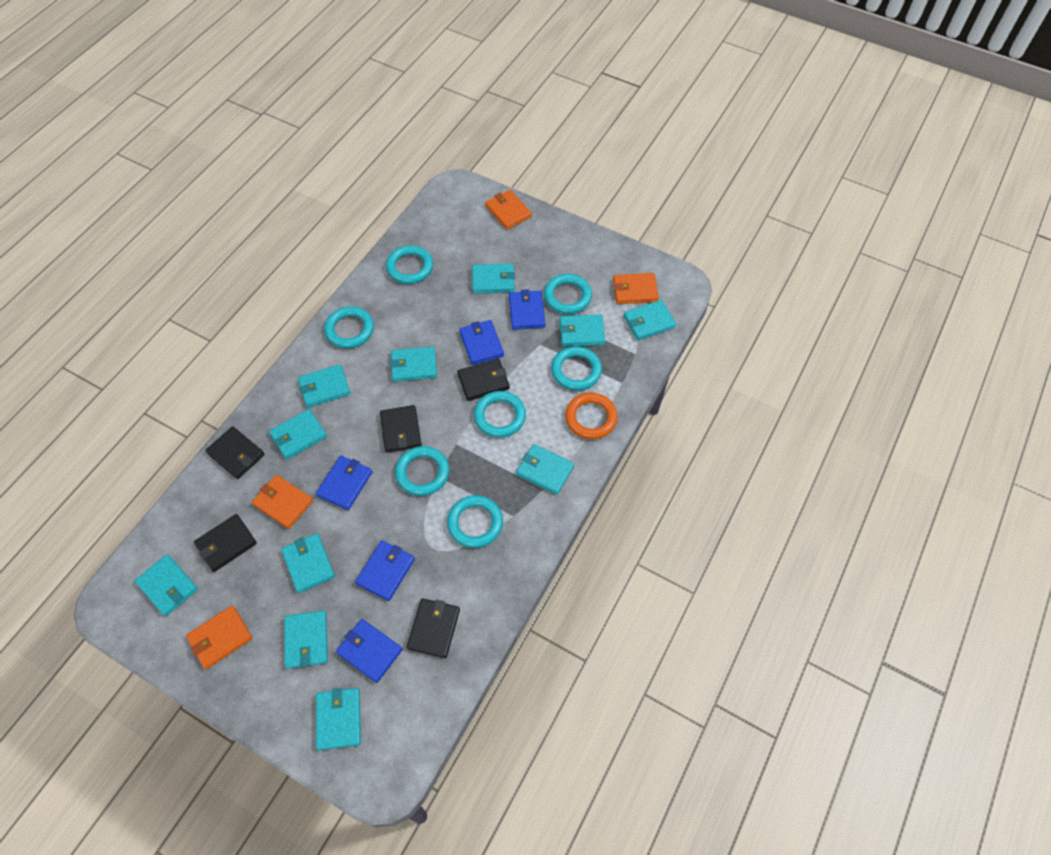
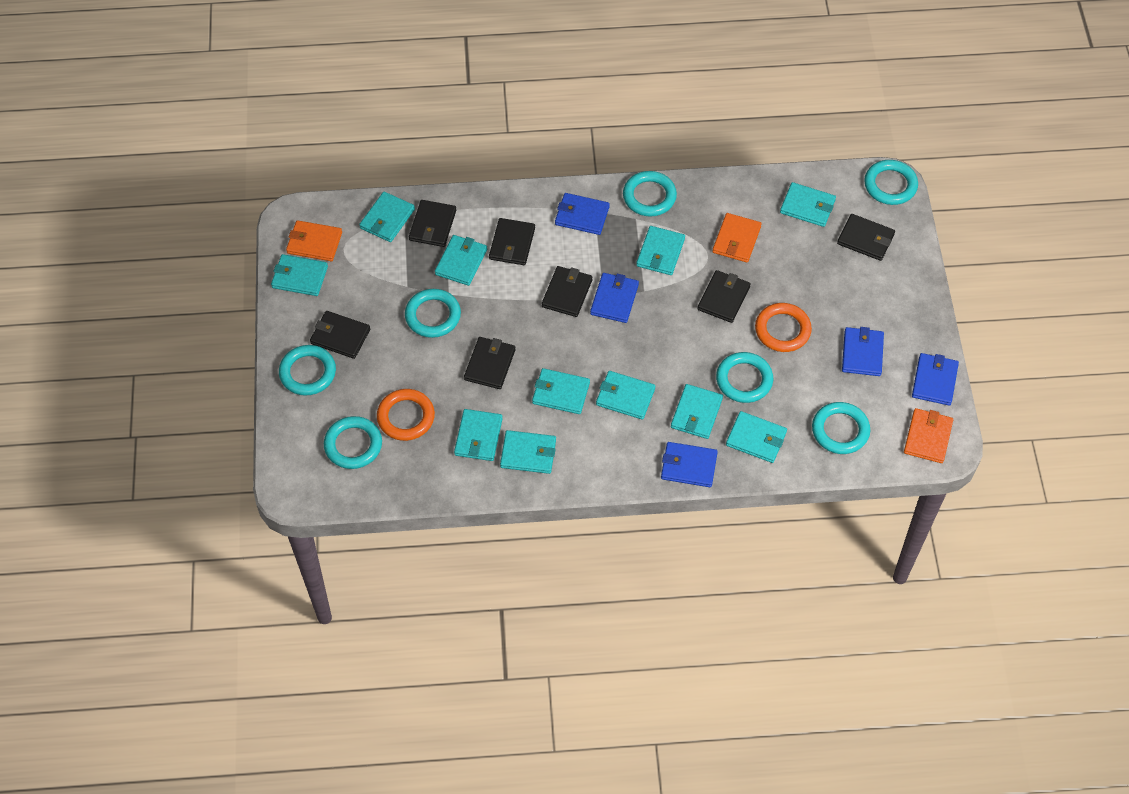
black wallet: [194,514,257,572] [205,426,265,479] [380,405,422,453] [407,598,460,658] [457,359,510,401] = 5 -> [310,311,370,359] [409,200,456,247] [464,337,516,389] [489,218,535,265] [542,266,593,317] [698,270,751,323] [837,214,895,261] = 7
orange ring: [565,393,618,439] = 1 -> [377,389,435,441] [755,303,812,352] = 2
orange wallet: [186,606,253,669] [252,475,313,529] [485,190,532,230] [613,273,659,304] = 4 -> [286,220,342,261] [713,213,762,262] [904,408,953,463] = 3

